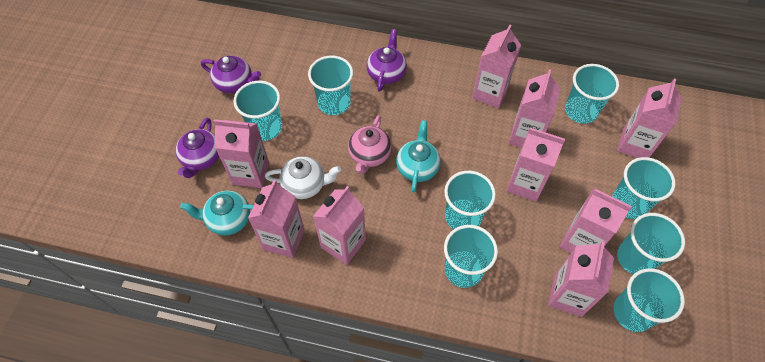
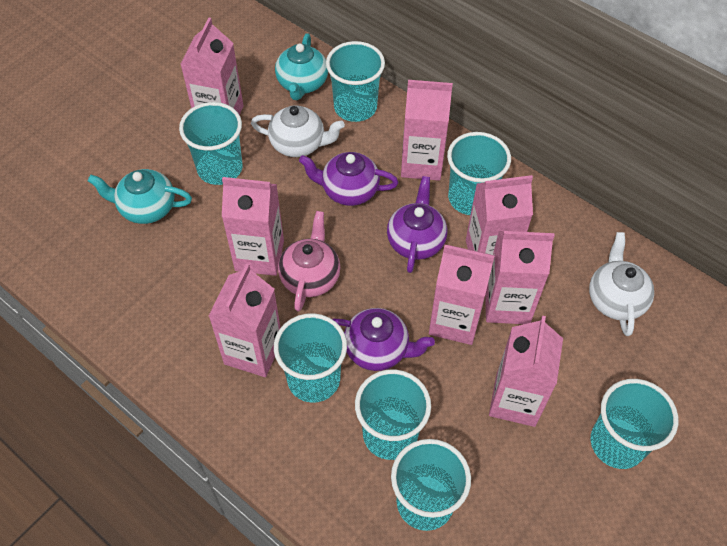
pink carton: [214,119,269,188] [248,180,305,258] [313,186,366,265] [472,25,521,108] [506,128,565,201] [508,69,561,148] [548,241,614,317] [560,188,632,253] [617,78,682,158] = 9 -> [180,18,243,115] [209,264,281,377] [222,177,284,276] [401,80,453,181] [429,245,494,345] [466,175,533,255] [485,231,555,324] [489,316,563,427] = 8
turquoise cup: [233,81,282,141] [308,56,353,115] [444,171,496,229] [444,225,498,288] [565,64,619,124] [612,157,675,219] [613,268,685,332] [617,213,685,274] = 8 -> [179,102,243,185] [274,313,347,403] [326,41,385,122] [355,369,431,460] [391,439,471,531] [447,132,511,215] [591,379,678,469] = 7
white teapot: [265,156,341,199] = 1 -> [251,105,345,157] [589,232,654,336] = 2

